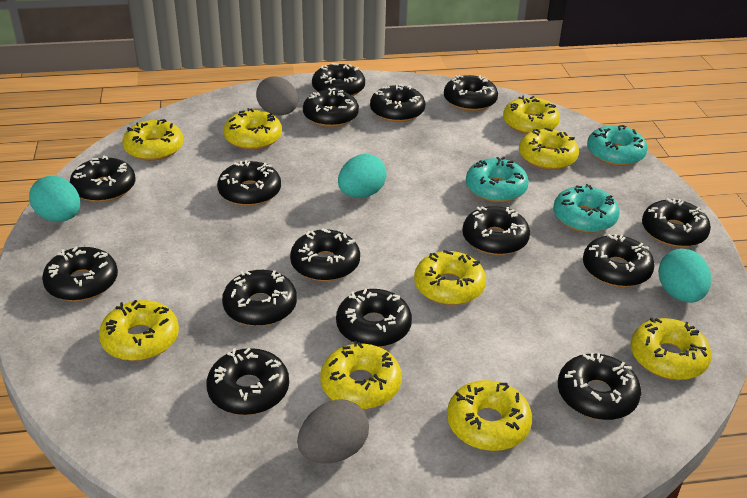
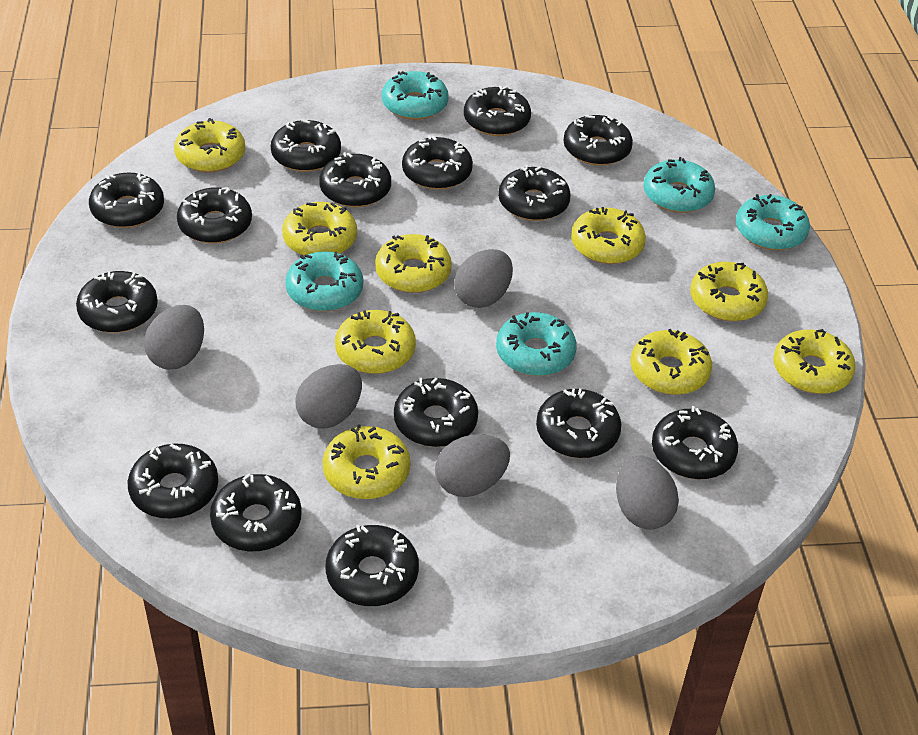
grey egg: [256,76,298,115] [297,399,369,463] = 2 -> [144,305,204,370] [296,364,362,429] [435,434,510,497] [454,249,513,308] [616,455,679,530] = 5
turquoise donut: [466,157,529,202] [553,184,620,233] [587,125,648,166] = 3 -> [285,251,363,312] [382,71,449,120] [496,312,577,376] [643,157,715,213] [736,194,810,250] = 5
turquoise egg: [29,176,80,222] [338,154,387,198] [658,249,711,303] = 3 -> none = 0

